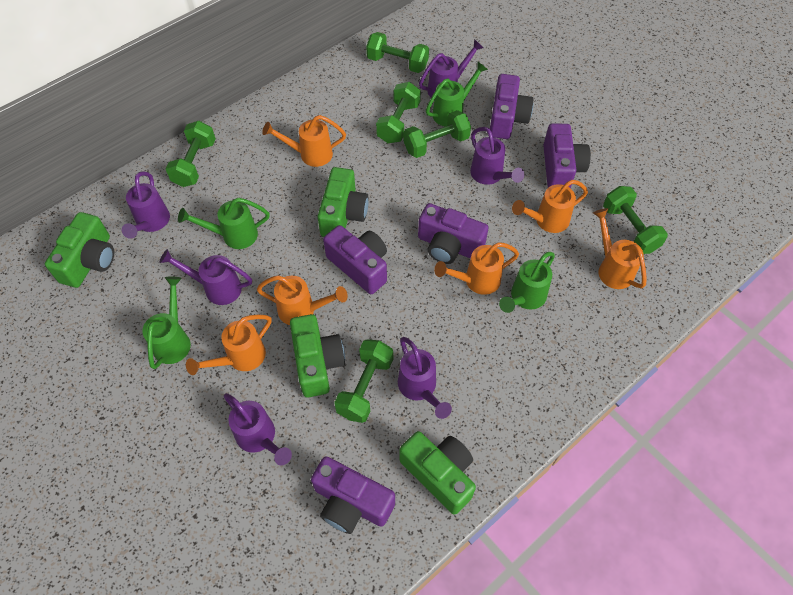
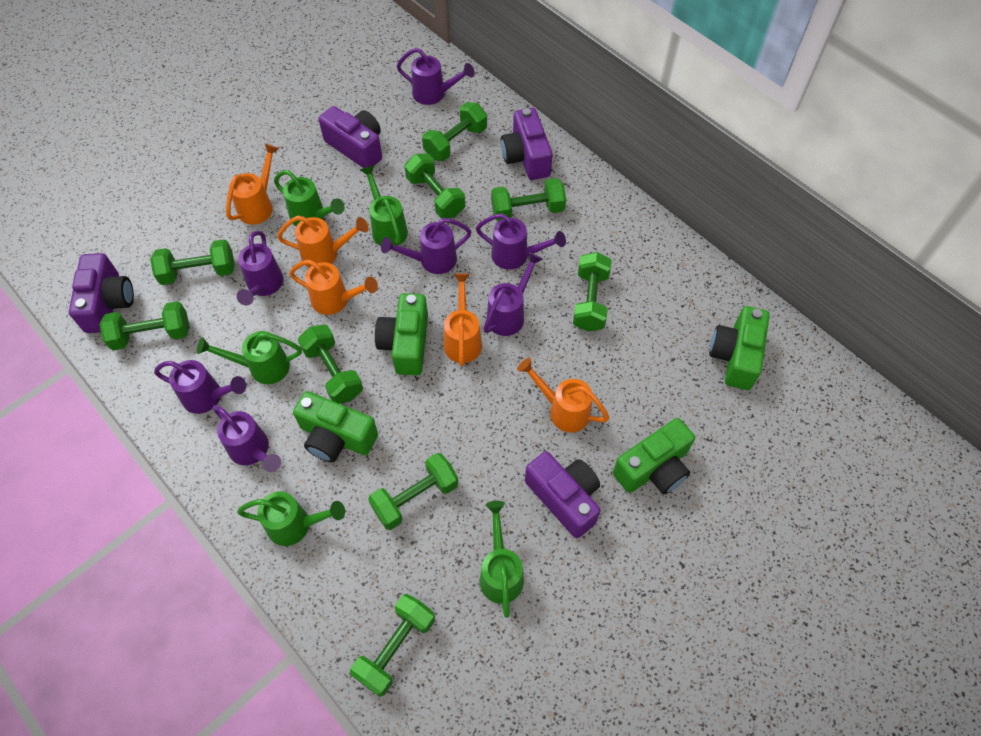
green dumbbell: [166,121,216,187] [334,339,393,423] [366,32,429,73] [376,82,421,143] [404,110,471,158] [603,186,668,254] = 6 -> [99,301,189,351] [150,239,235,285] [298,325,363,404] [350,594,435,697] [368,453,458,530] [405,153,465,219] [422,102,487,161] [491,178,566,221] [573,252,611,331] = 9
green watering can: [142,276,191,369] [178,198,270,249] [426,62,488,127] [499,252,555,313] = 4 -> [197,331,302,384] [237,491,345,546] [274,170,345,226] [360,165,408,246] [480,501,524,618] = 5
orange watering can: [186,315,271,375] [257,275,348,325] [262,115,346,167] [434,242,519,295] [512,180,588,233] [593,208,647,289] = 6 -> [226,143,279,225] [277,216,369,268] [289,260,378,315] [444,273,482,366] [517,358,609,433] = 5
purple camera: [311,456,395,534] [323,225,387,294] [418,203,489,264] [490,74,533,139] [543,123,591,188] = 5 -> [69,253,134,333] [319,106,382,168] [501,108,553,180] [525,451,601,538] = 4
purple watering can: [122,171,170,239] [159,249,252,305] [224,393,292,465] [398,337,452,419] [419,39,484,97] [470,127,524,185] = 6 -> [154,360,246,414] [213,405,281,472] [237,231,284,305] [381,218,472,274] [397,48,474,105] [476,213,566,270] [483,252,543,336] = 7

